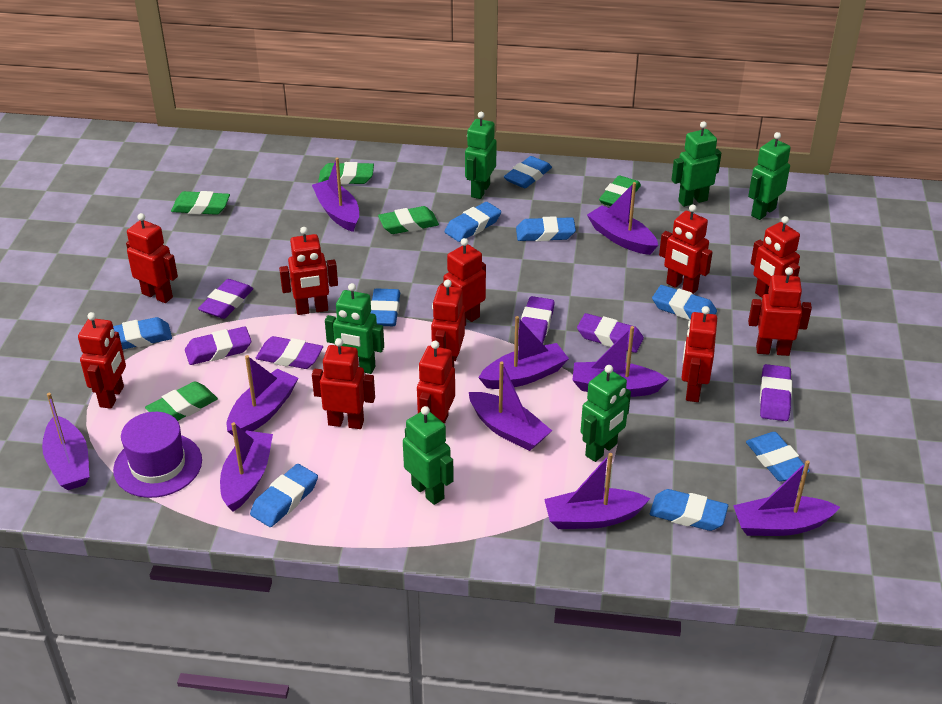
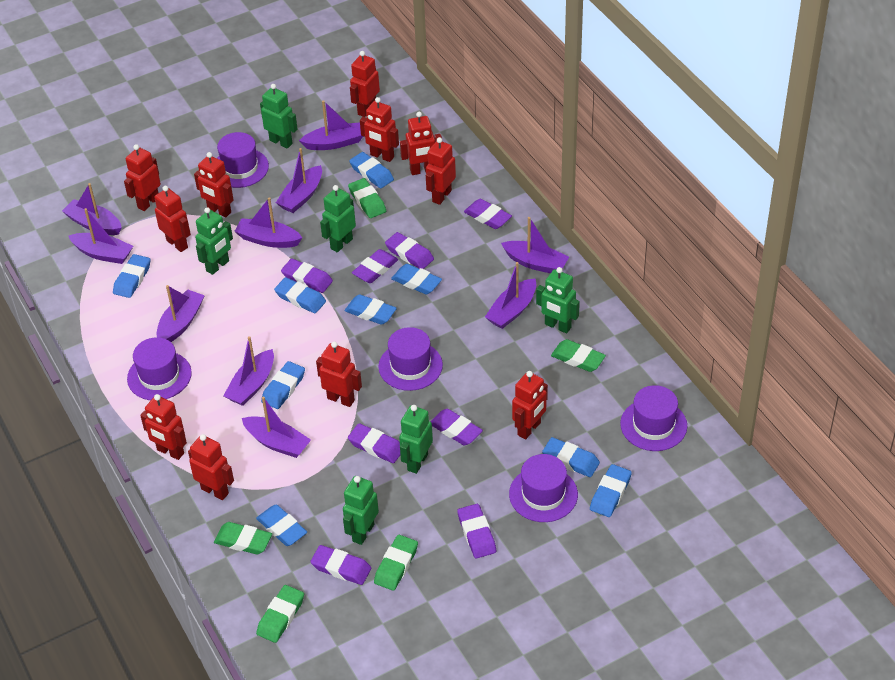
purple eraser: [185,326,251,365] [198,279,253,319] [256,336,323,369] [518,296,554,345] [577,313,644,353] [760,364,792,421] = 6 -> [281,258,333,293] [310,545,371,585] [348,423,400,463] [352,249,398,283] [385,232,434,269] [430,409,483,446] [457,504,496,558] [464,199,512,229] = 8
purple hat: [113,412,202,498] = 1 -> [127,337,192,400] [217,132,269,188] [378,327,443,391] [509,454,578,522] [620,385,687,451] = 5

